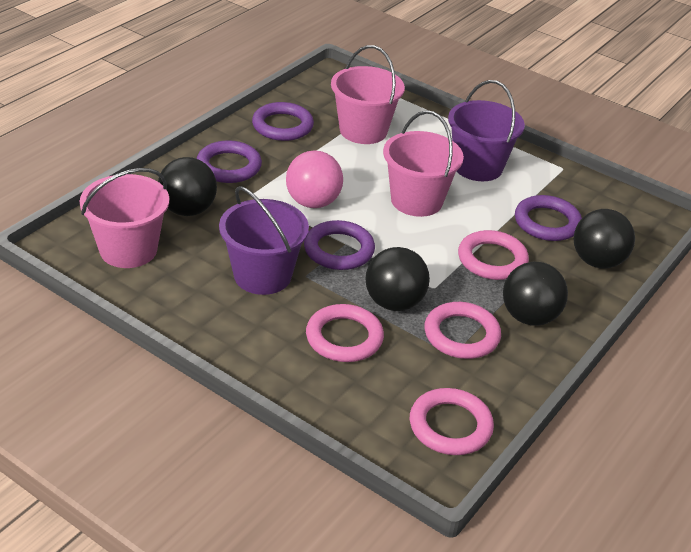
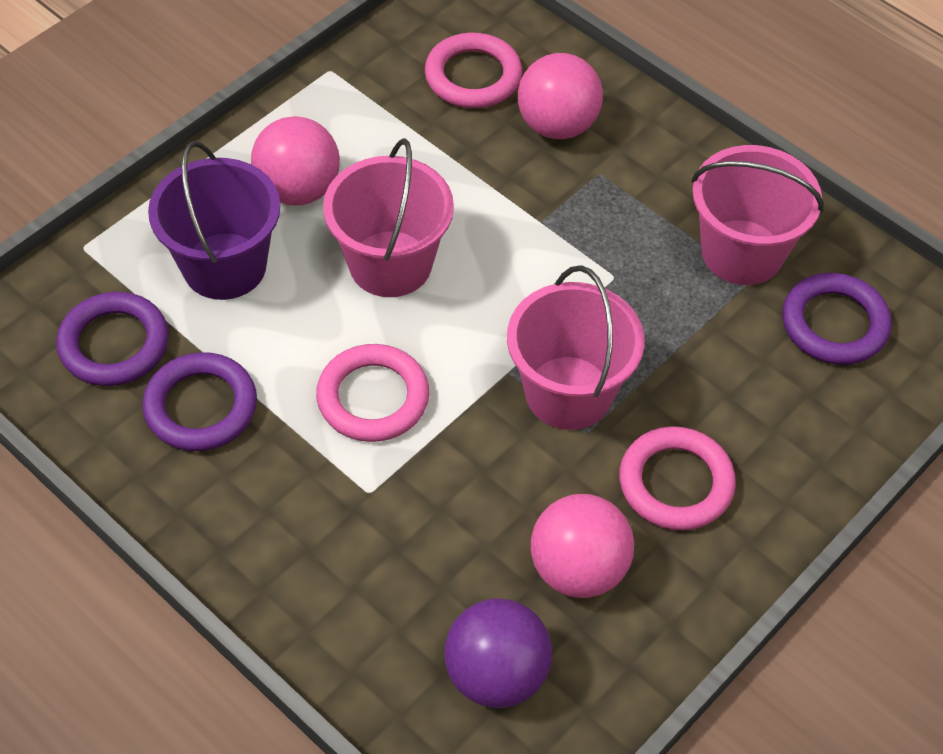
black ball: [158,157,217,216] [365,247,430,311] [503,262,568,326] [574,209,635,269] = 4 -> none = 0
pink ball: [286,150,343,208] = 1 -> [251,116,340,206] [518,53,603,139] [531,494,634,598] = 3
pink ring: [306,304,384,362] [410,388,494,455] [424,302,501,359] [458,230,529,280] = 4 -> [316,344,429,442] [425,33,522,108] [619,426,736,530] = 3
purple ball: none = 0 -> [444,598,552,708] = 1
purple bucket: [219,186,309,295] [448,80,525,181] = 2 -> [148,141,280,300] = 1
purple ring: [197,140,262,183] [252,102,314,141] [304,220,375,270] [515,195,582,241] = 4 -> [56,292,169,386] [142,352,257,451] [782,273,892,365] = 3

